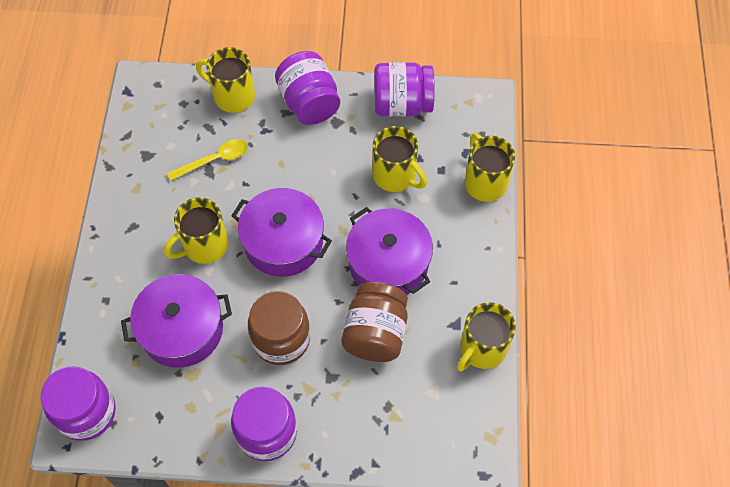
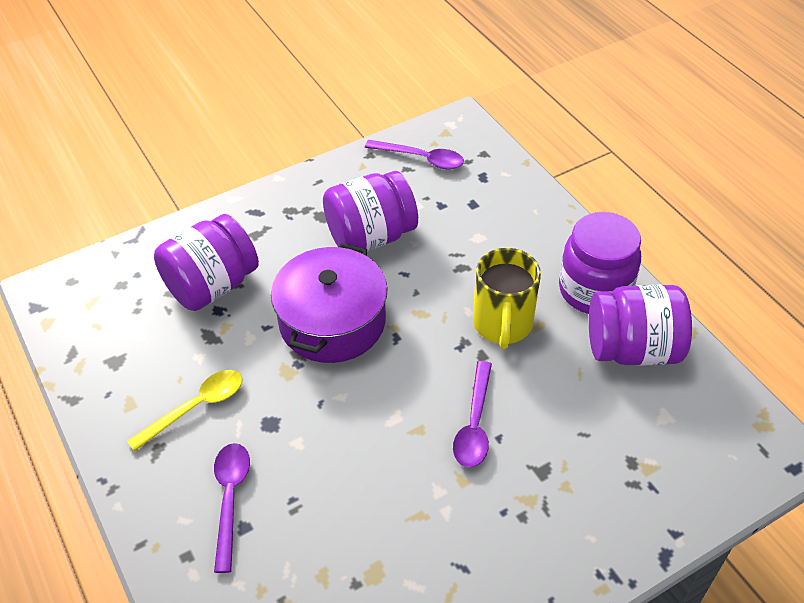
brown jar: [248,291,310,365] [341,282,408,362] = 2 -> none = 0
purple pot: [121,274,232,368] [231,188,332,277] [346,207,433,295] = 3 -> [271,243,388,363] = 1
purple spoon: none = 0 -> [214,443,250,573] [365,140,464,169] [453,361,492,467] = 3
yellow mug: [164,197,228,264] [196,47,255,113] [372,126,427,192] [457,302,516,371] [464,133,515,202] = 5 -> [473,248,541,349] = 1

